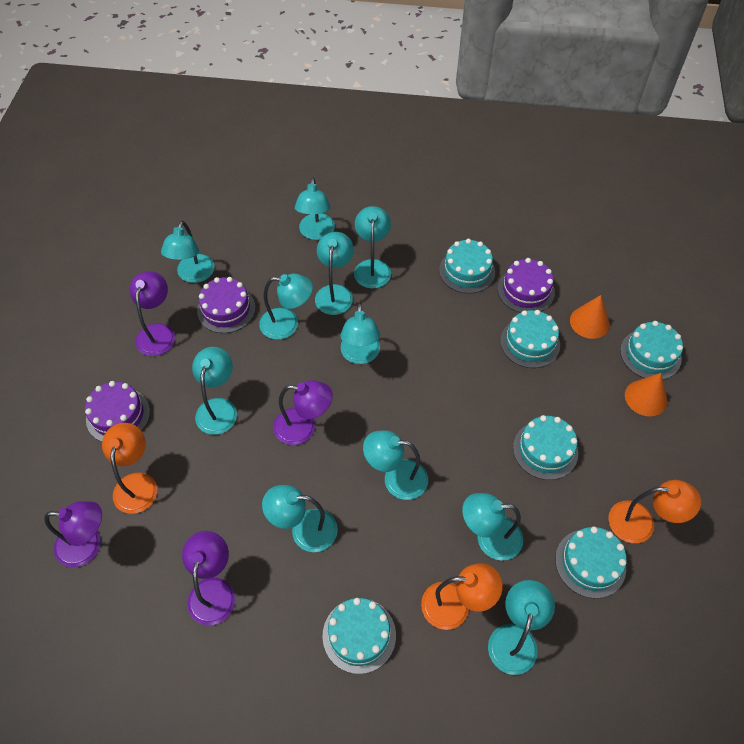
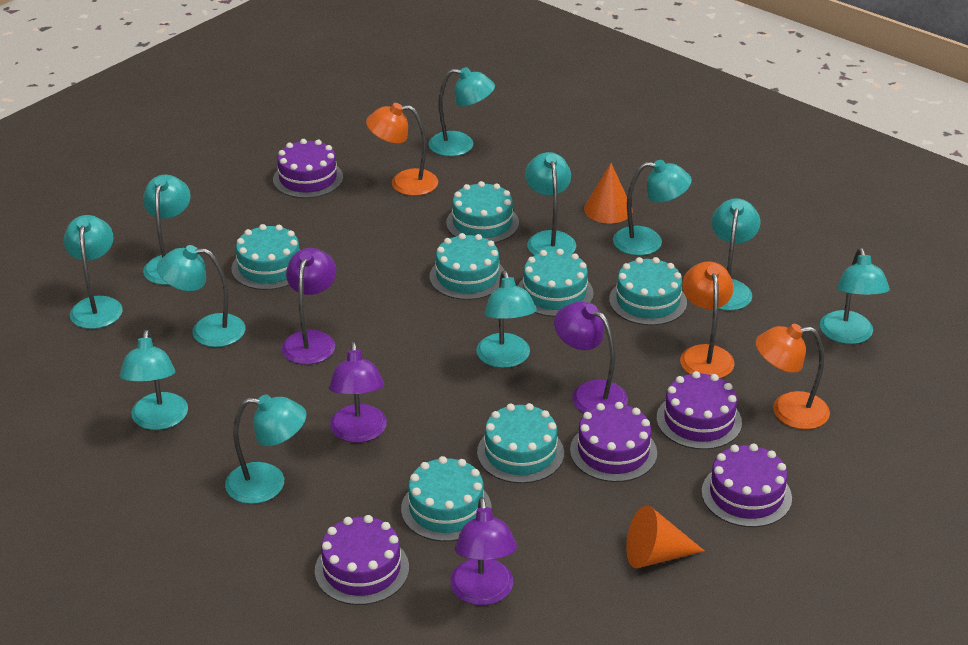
purple cake: [85,381,150,442] [197,277,255,333] [498,258,555,313] = 3 -> [273,139,343,198] [315,515,409,605] [570,402,657,482] [657,371,742,450] [701,444,792,527] = 5
turquoise cake: [322,598,396,674] [439,239,495,294] [500,310,560,368] [513,415,578,480] [555,527,627,599] [620,321,683,380] = 6 -> [231,224,300,290] [401,456,492,542] [430,233,504,300] [446,181,519,243] [477,403,564,483] [518,249,594,317] [609,257,687,325] = 7

